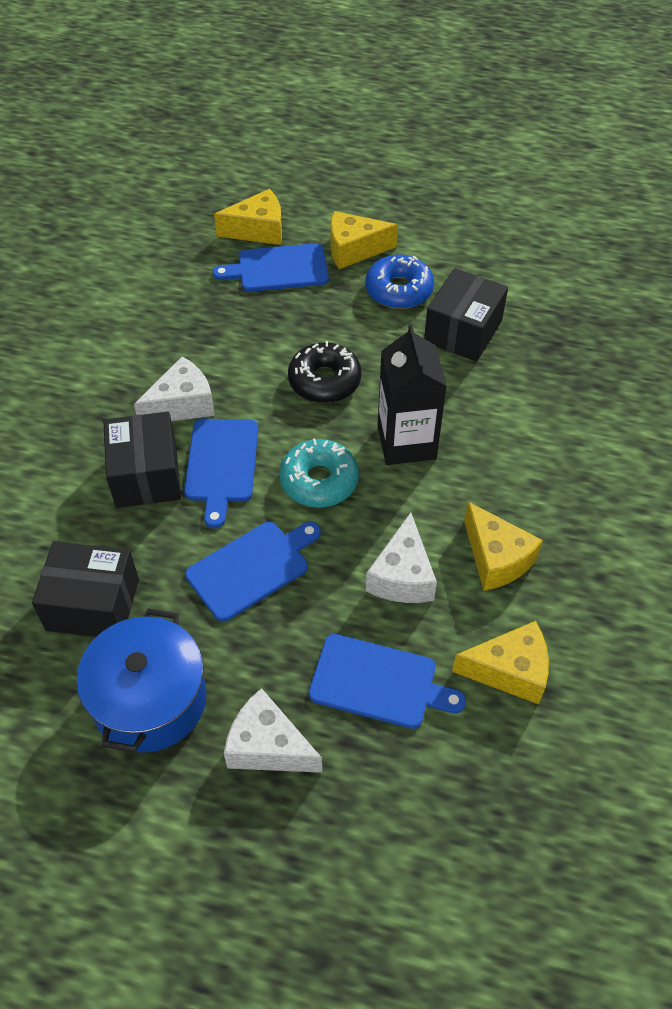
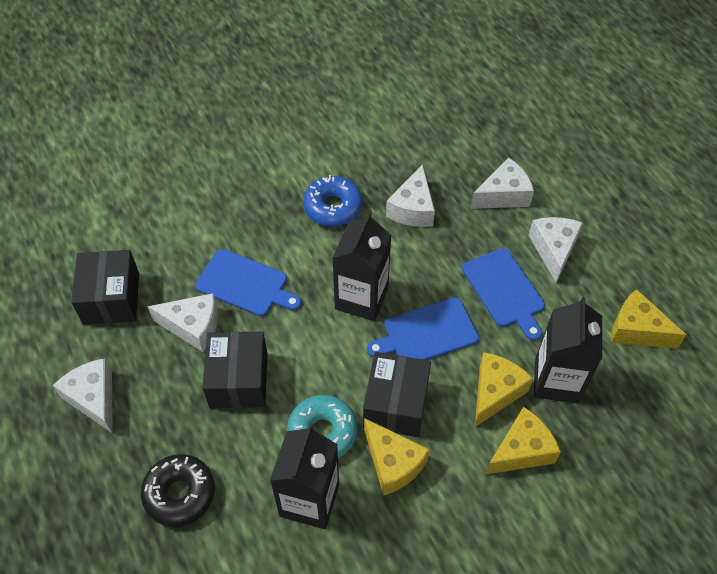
black carton: [378,324,447,465] = 1 -> [270,425,339,529] [332,212,391,321] [534,297,602,404] = 3
blue cutting board: [184,419,259,528] [185,522,321,622] [213,243,329,292] [309,634,466,729] = 4 -> [195,249,301,316] [367,297,479,360] [462,248,545,341] = 3
blue pot: [77,608,206,753] = 1 -> none = 0
white cheese: [134,356,215,421] [224,688,322,773] [366,513,437,603] = 3 -> [53,358,113,434] [147,293,218,352] [386,164,435,227] [471,157,534,209] [529,217,583,283] = 5

